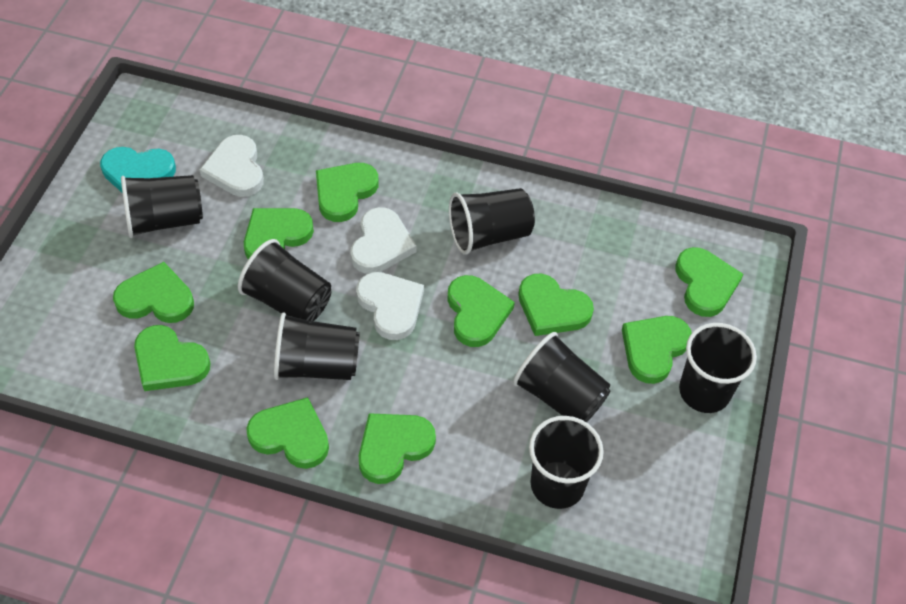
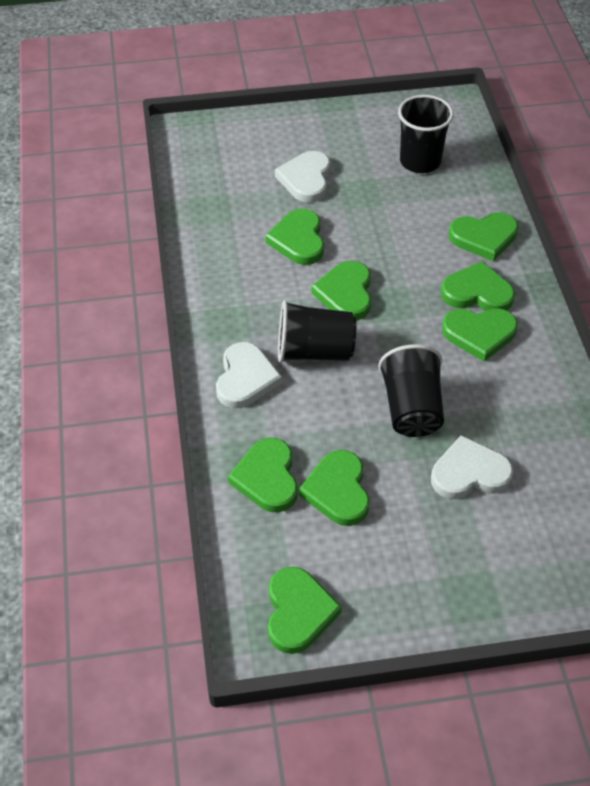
black cup: [121,175,203,238] [238,239,331,321] [274,313,360,380] [449,188,535,255] [513,332,610,422] [529,416,604,509] [679,323,757,413] = 7 -> [278,300,356,363] [378,344,444,437] [398,95,454,173] = 3
green heart: [113,262,194,323] [134,325,211,391] [244,208,314,259] [246,397,329,469] [316,163,379,222] [359,413,436,484] [447,275,515,347] [518,274,594,336] [622,316,692,384] [675,247,743,317] = 10 -> [228,438,298,513] [265,209,324,265] [268,567,342,654] [299,450,370,526] [311,261,371,321] [441,261,515,311] [442,308,518,362] [449,212,518,261] = 8
turquoise heart: [100,147,176,192] = 1 -> none = 0

